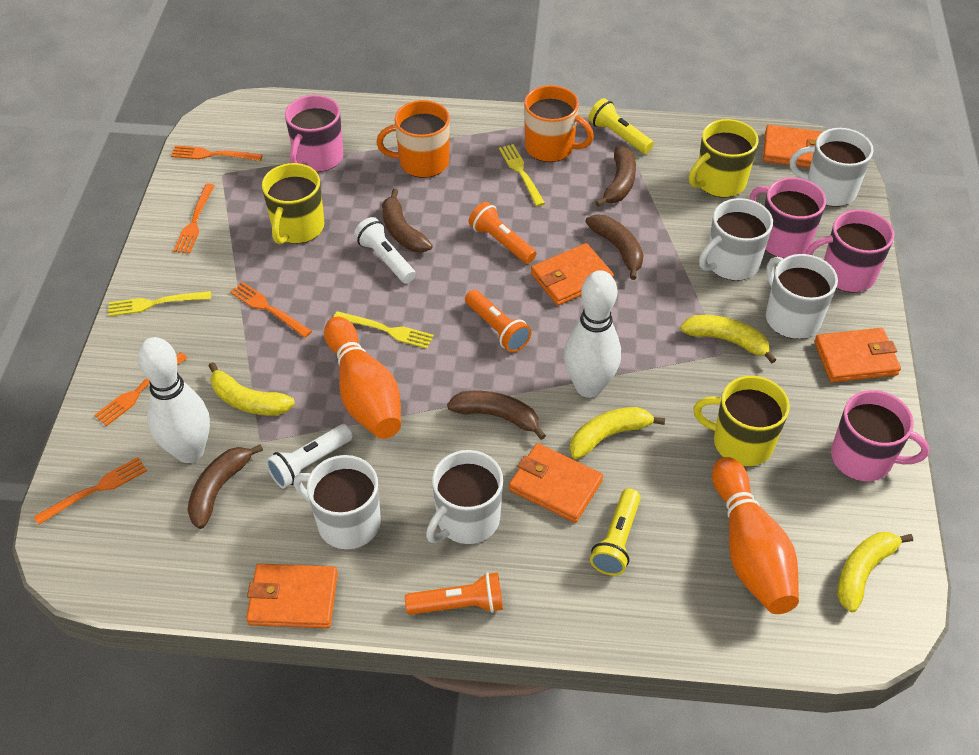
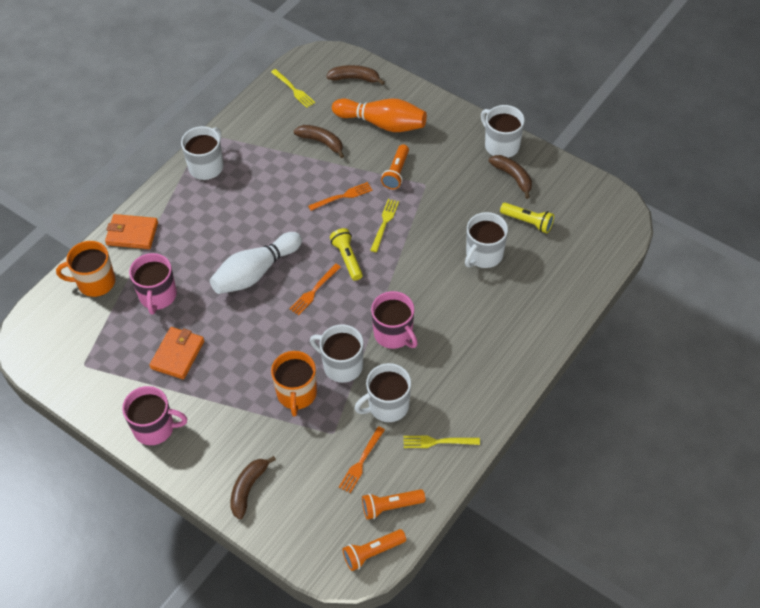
brown banana: [187,444,263,529] [382,189,433,253] [447,391,546,440] [585,214,644,280] [595,146,636,207] = 5 -> [230,456,276,519] [294,125,344,158] [326,65,385,85] [489,155,532,199] = 4
orange bowling pin: [324,317,401,439] [712,457,799,614] = 2 -> [332,98,427,132] = 1
orange fork: [34,457,147,525] [94,352,187,426] [171,145,263,161] [173,183,215,254] [230,282,312,338] = 5 -> [290,264,341,315] [308,182,372,211] [339,426,385,493] = 3
orange wallet: [246,564,338,629] [509,443,603,523] [531,243,614,306] [763,125,823,168] [814,328,901,383] = 5 -> [105,214,158,249] [149,327,204,379] = 2
pink mug: [285,95,344,172] [750,177,826,258] [806,210,894,293] [831,390,929,481] = 4 -> [122,386,187,445] [129,253,177,315] [371,291,418,349] = 3
white bowling pin: [137,337,210,463] [564,270,621,398] = 2 -> [210,232,302,294] = 1
white flashlight: [266,424,353,489] [354,217,416,283] = 2 -> none = 0
yellow banana: [209,362,295,416] [570,407,665,459] [680,315,777,364] [837,532,913,612] = 4 -> none = 0
yellow mug: [262,163,324,245] [689,119,759,198] [693,376,790,466] = 3 -> none = 0

